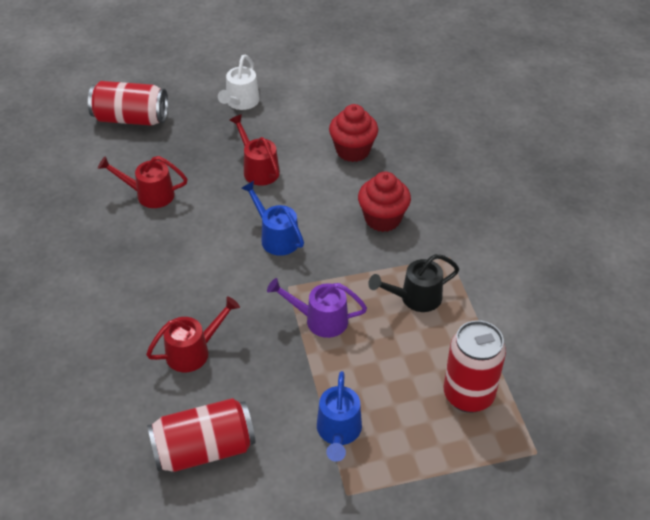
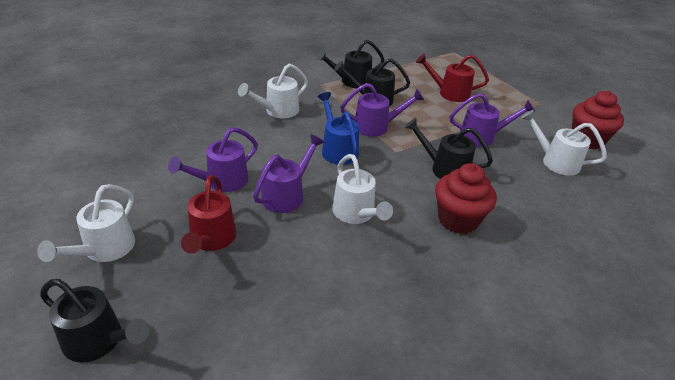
black watering can: [368,254,459,312] = 1 -> [40,279,149,362] [316,40,384,88] [334,58,410,106] [404,118,493,179] = 4
blue watering can: [241,181,304,256] [317,371,362,462] = 2 -> [317,92,359,165] = 1
purple watering can: [267,278,367,338] = 1 -> [168,127,258,192] [253,134,325,213] [340,83,424,137] [450,93,535,147] = 4
red can: [88,81,168,126] [147,398,256,472] [444,320,506,413] = 3 -> none = 0
red watering can: [98,156,187,208] [146,296,240,372] [229,114,280,186] = 3 -> [181,175,236,254] [416,54,489,102] = 2
white watering can: [218,55,260,110] = 1 -> [37,184,135,262] [238,64,308,118] [332,154,393,224] [521,110,607,176] = 4

